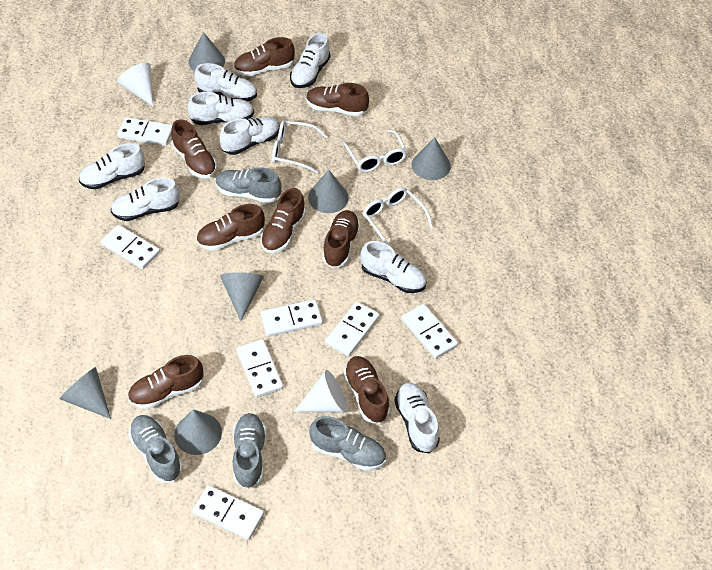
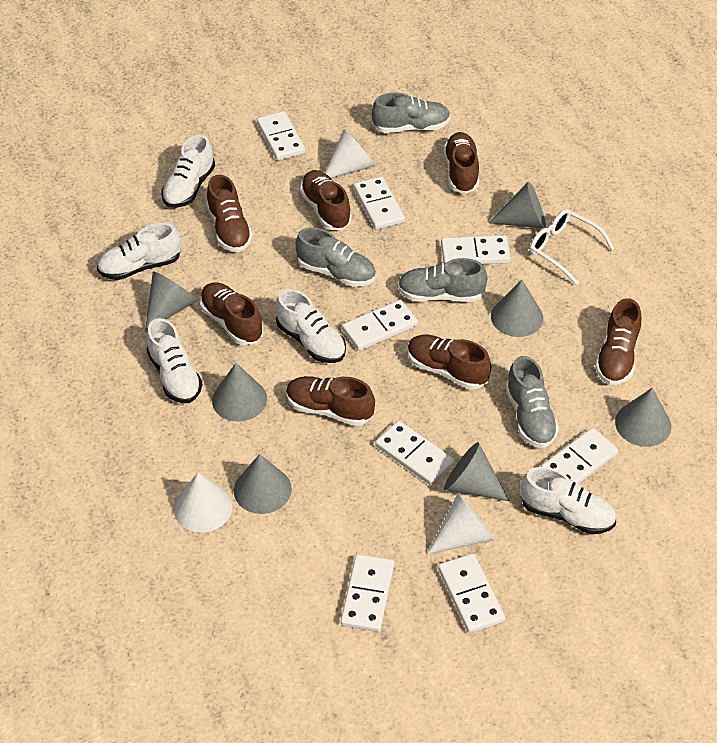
brown shoe: [128,355,203,409] [171,119,217,178] [196,204,265,251] [233,37,295,76] [261,188,306,253] [306,83,369,116] [322,210,360,268] [343,356,390,424] = 8 -> [200,282,263,345] [206,174,253,252] [286,376,375,426] [300,170,352,230] [407,335,491,389] [444,132,479,194] [595,298,642,385] = 7
grey cone: [60,367,111,419] [174,409,222,455] [188,32,225,71] [220,272,264,321] [308,169,349,213] [412,137,451,180] = 6 -> [145,271,197,332] [212,363,267,422] [234,454,292,514] [444,442,510,501] [489,181,546,228] [491,280,543,337] [615,388,671,447] = 7
white cone: [117,63,154,107] [294,370,348,413] = 2 -> [174,473,232,533] [325,129,375,178] [427,492,495,554] = 3
white domino: [101,225,160,269] [117,117,172,146] [192,485,264,540] [236,339,283,398] [260,299,323,337] [325,301,380,357] [401,304,458,359] = 7 -> [257,111,306,160] [341,554,394,632] [342,300,418,351] [353,176,405,230] [375,421,455,485] [438,554,505,633] [441,235,511,264] [541,428,618,484] = 8
white glasses: [272,120,328,173] [342,129,407,172] [363,187,433,247] = 3 -> [529,209,614,285] = 1
white shoe: [79,143,145,189] [111,177,180,221] [187,92,254,125] [194,63,257,102] [219,117,280,155] [290,33,330,88] [360,241,427,293] [395,383,440,453] = 8 -> [97,223,181,280] [147,318,203,403] [162,135,215,208] [276,289,346,363] [521,467,616,534] = 5

